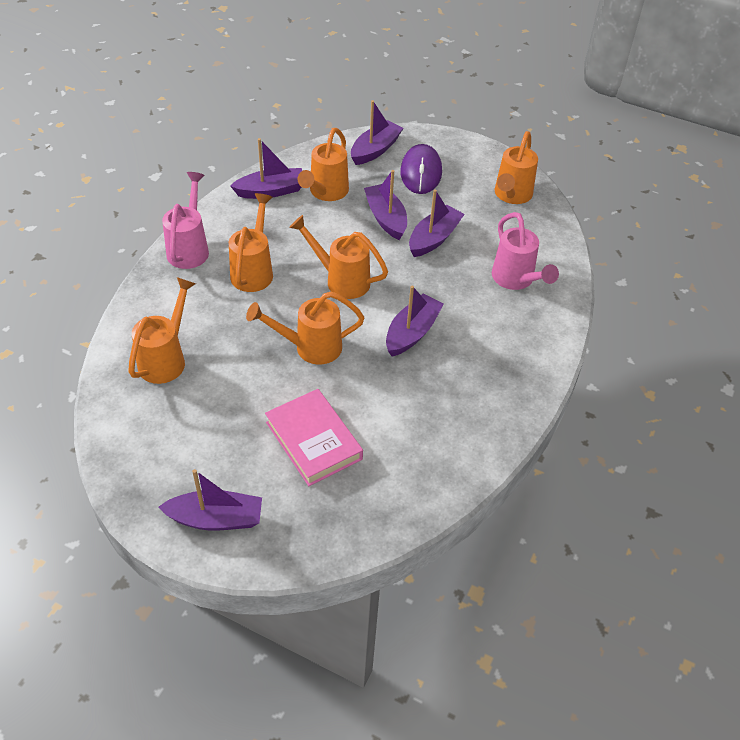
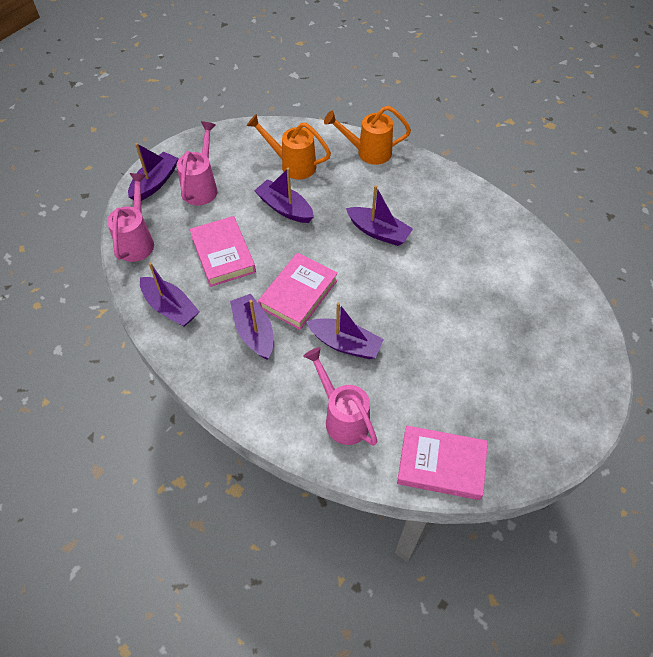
orange watering can: [128,277,196,384] [229,193,273,292] [246,292,364,365] [289,215,388,299] [297,128,349,201] [495,131,538,204] = 6 -> [247,114,331,180] [324,106,411,165] = 2
pink book: [265,389,363,486] = 1 -> [189,216,256,287] [258,253,338,330] [397,426,488,500] = 3
pink watering can: [162,172,209,269] [492,212,559,290] = 2 -> [107,173,154,262] [177,121,217,205] [303,347,378,446] = 3
purple mouse: [400,144,442,194] = 1 -> none = 0

